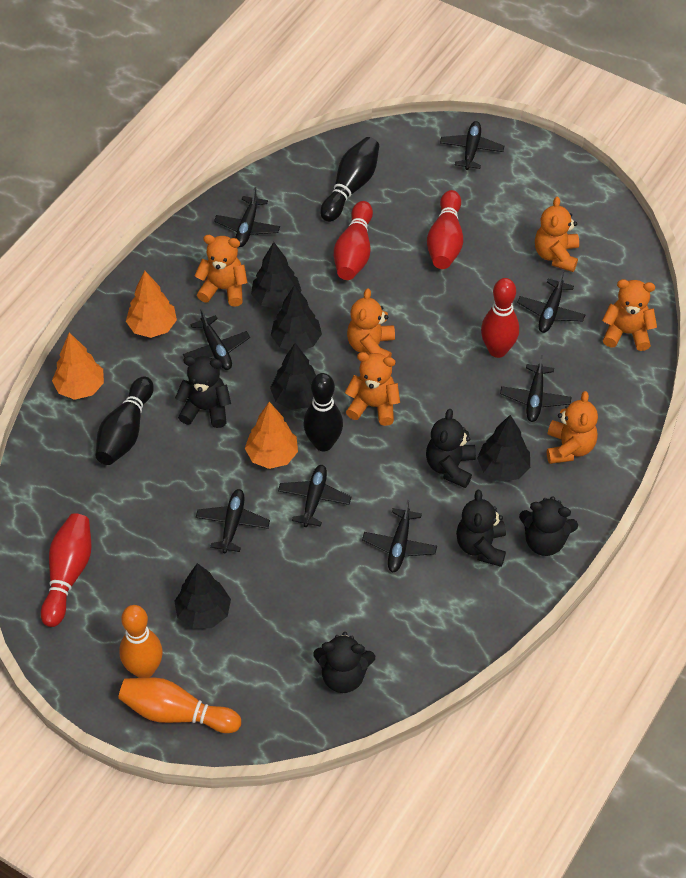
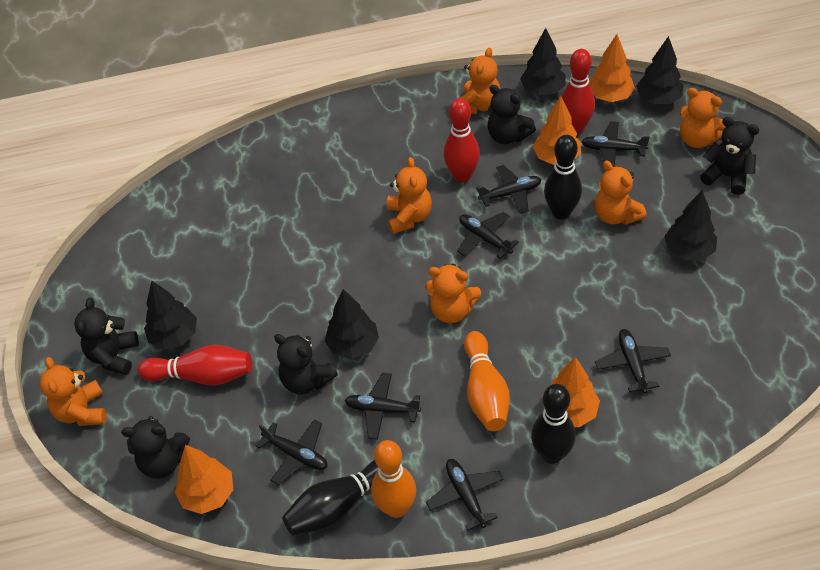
black plane: [183,309,250,370] [196,489,270,553] [214,187,280,247] [278,465,351,527] [362,500,437,572] [440,121,504,170] [500,355,571,422] [517,271,585,333] = 8 -> [256,420,327,485] [345,373,421,440] [426,459,504,531] [457,212,519,259] [476,165,542,214] [581,122,650,167] [595,329,671,393] = 7
orange tree: [52,332,104,400] [126,271,177,338] [245,402,298,469] = 3 -> [175,445,233,514] [533,96,581,165] [542,357,600,427] [589,34,635,102] = 4
red bowling pin: [41,513,91,627] [334,201,373,280] [427,190,463,269] [481,278,519,358] = 4 -> [138,345,252,385] [444,98,480,182] [561,49,595,134] = 3

